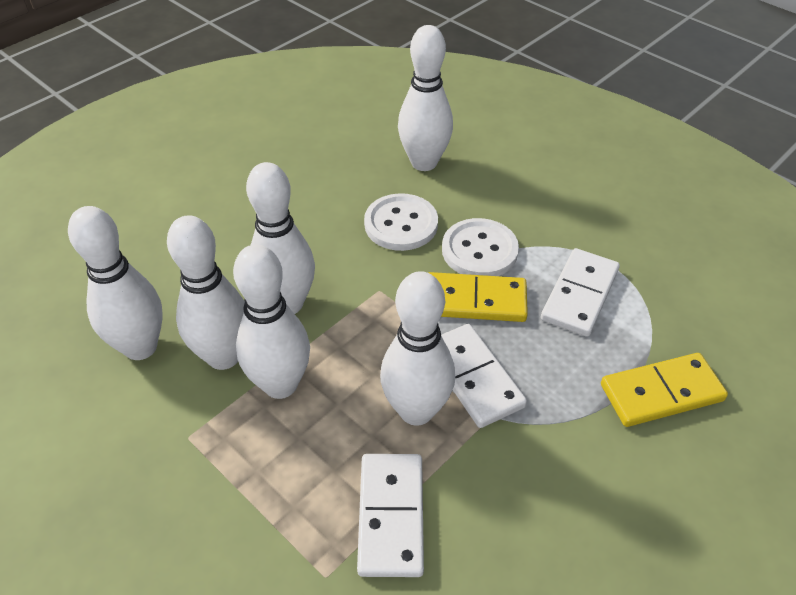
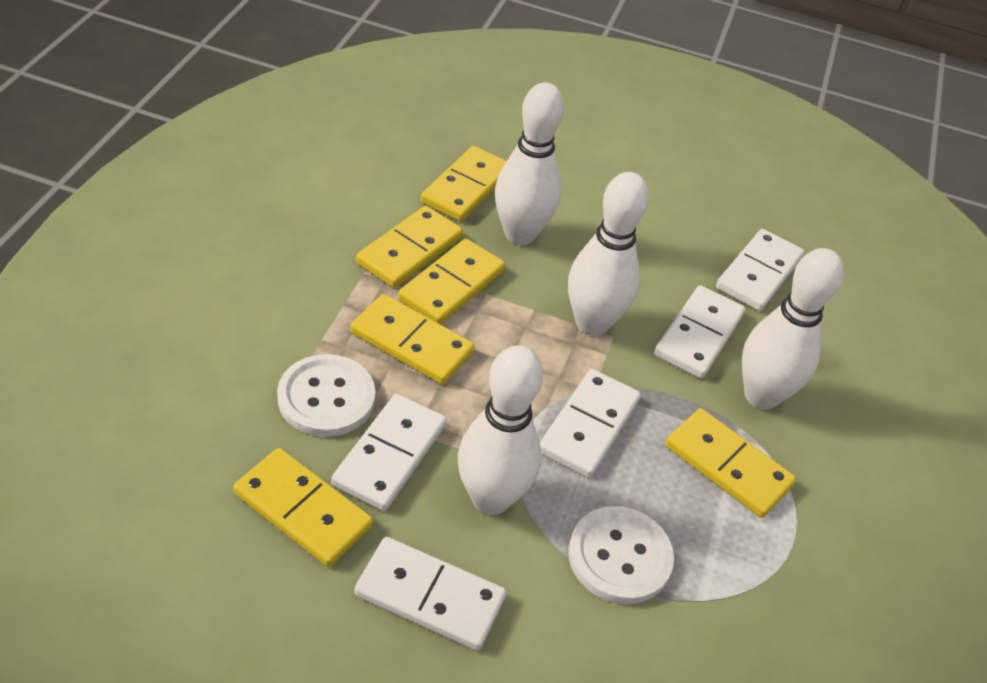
white bowling pin: [68,206,163,360] [167,215,245,370] [233,244,310,399] [246,162,315,314] [380,271,455,426] [398,25,453,171] = 6 -> [458,345,543,515] [495,82,564,245] [568,172,649,336] [742,248,844,410] = 4
white domino: [357,454,424,577] [441,324,527,428] [541,248,620,337] = 3 -> [331,394,446,511] [354,537,506,651] [540,369,641,478] [654,285,745,378] [716,229,804,311] = 5
yellow domino: [428,272,528,322] [601,353,728,427] = 2 -> [233,448,373,567] [350,294,475,384] [356,206,463,288] [398,239,505,325] [421,146,506,222] [665,408,796,518] = 6

